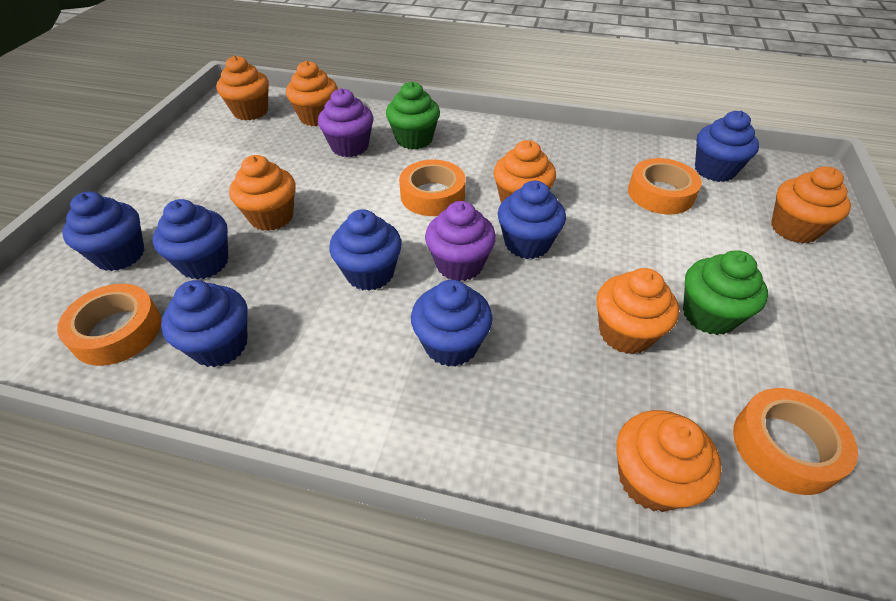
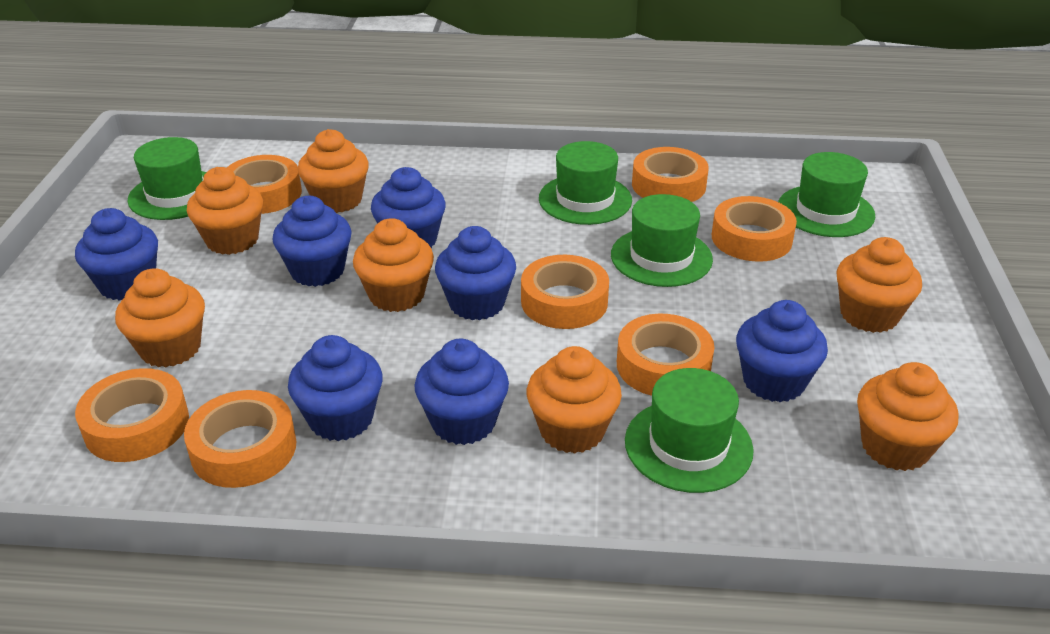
green cupcake: [386,81,440,149] [683,250,768,335] = 2 -> none = 0
green hat: none = 0 -> [127,137,206,220] [539,141,632,225] [611,194,713,287] [625,368,754,493] [778,152,875,237] = 5
orange tape: [57,284,162,366] [399,160,466,216] [628,158,702,214] [733,388,858,495] = 4 -> [75,368,189,462] [184,390,296,488] [227,155,302,214] [521,255,609,329] [617,314,715,396] [632,147,709,202] [712,196,797,262] = 7
purple cupcake: [318,88,373,157] [425,201,496,281] = 2 -> none = 0

